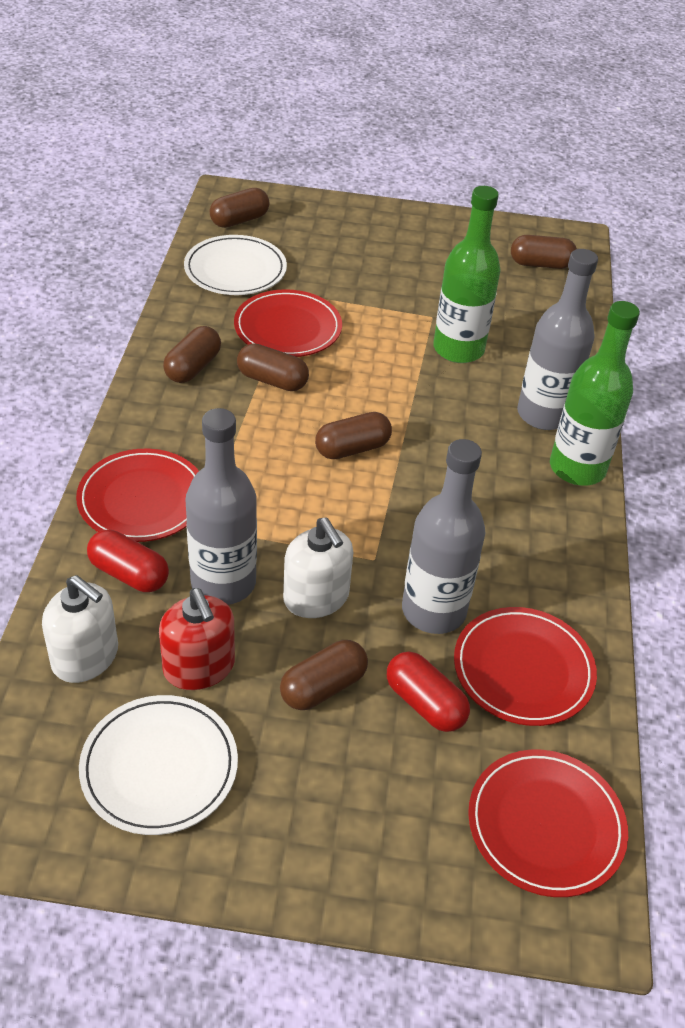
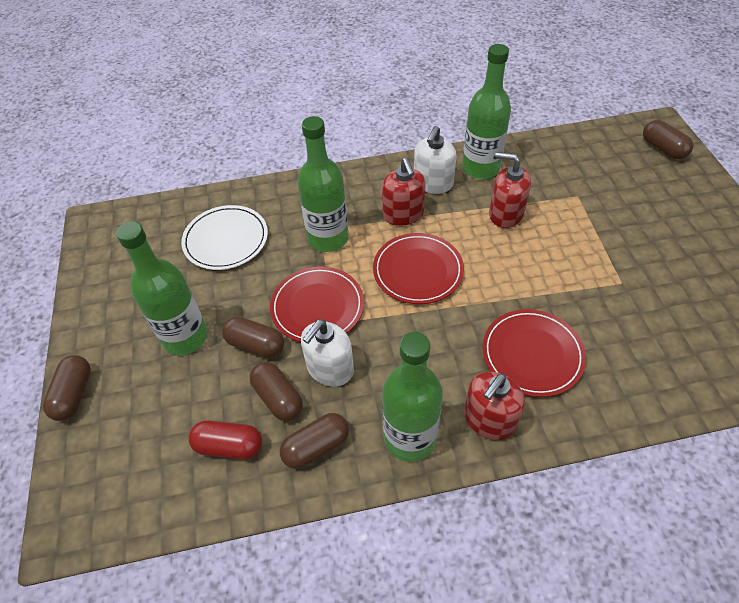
brown capsule: [163,326,221,383] [209,188,269,228] [237,344,309,391] [280,640,368,710] [315,412,392,459] [511,235,577,269] = 6 -> [43,355,91,421] [222,317,284,358] [250,362,303,421] [280,413,349,469] [643,120,693,159] = 5
green bottle: [433,186,501,363] [550,301,640,485] = 2 -> [116,222,208,355] [298,116,349,252] [382,332,443,462] [462,44,511,179] = 4
grey bottle: [185,408,257,605] [402,439,485,634] [517,249,598,430] = 3 -> none = 0
red capsule: [87,530,169,592] [387,652,470,732] = 2 -> [188,421,262,459] = 1
red plate: [76,449,199,542] [234,289,342,357] [454,607,597,726] [468,749,628,897] = 4 -> [270,266,364,342] [373,233,464,304] [482,309,586,397] = 3
red soap dispenser: [159,588,235,690] = 1 -> [382,158,426,226] [464,372,525,440] [489,152,531,228] = 3
white plate: [79,695,238,835] [184,235,287,295] = 2 -> [181,205,268,270] = 1

